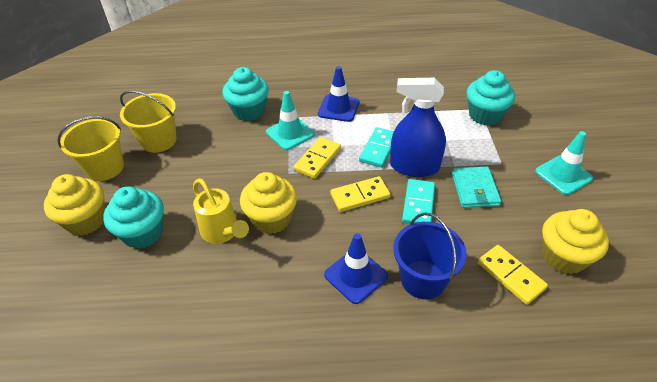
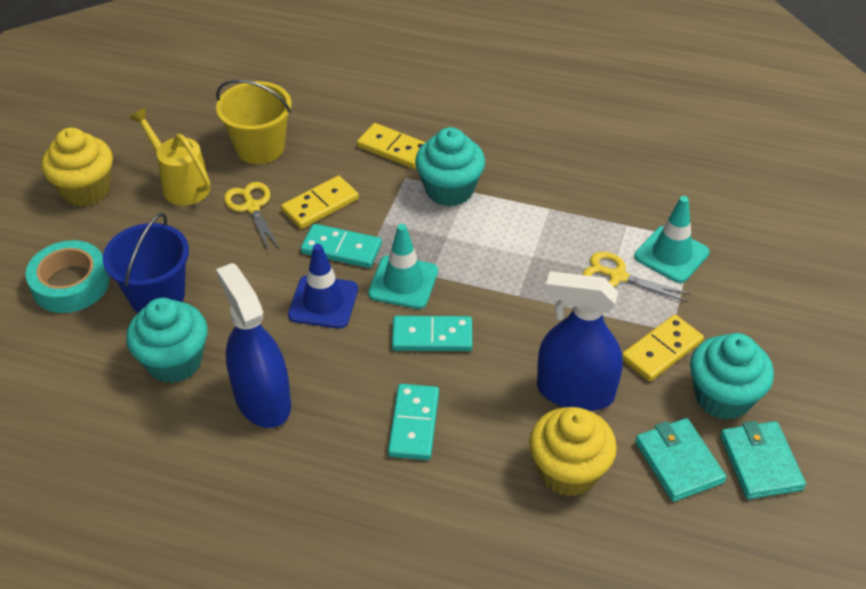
blue spray bottle: [390,78,446,177] = 1 -> [216,263,291,428] [537,271,623,411] = 2
blue traffic cone: [318,66,359,122] [324,233,388,304] = 2 -> [288,244,358,329] = 1
turquoise domino: [359,127,394,168] [402,179,435,224] = 2 -> [301,224,382,268] [388,384,439,460] [392,316,472,351] = 3
turquoise tape: none = 0 -> [26,240,110,313] = 1
turquoise wallet: [452,167,501,208] = 1 -> [635,418,727,502] [720,421,806,499] = 2
yellow bucket: [58,116,124,181] [120,91,176,153] = 2 -> [216,79,292,164] = 1
yellow cupcake: [44,174,105,236] [240,172,297,234] [542,209,609,274] = 3 -> [41,128,113,207] [529,407,617,496] = 2
yellow scissors: none = 0 -> [224,182,280,252] [583,252,691,302] = 2

